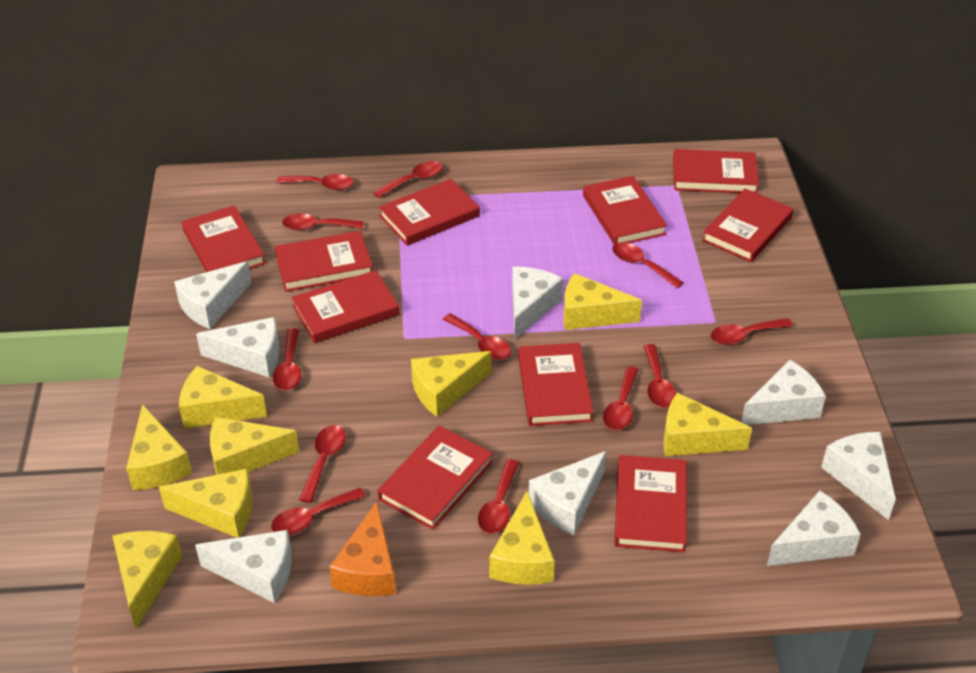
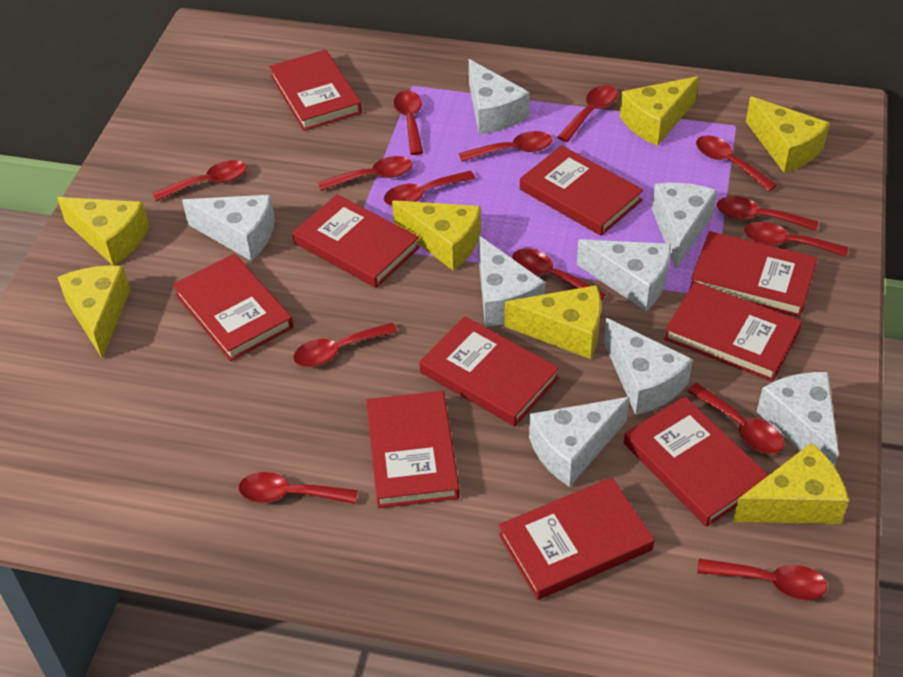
orange cheese: [329,502,396,596] = 1 -> none = 0
red spoon: [271,488,366,535] [273,328,301,391] [276,174,353,190] [282,213,364,231] [299,425,346,503] [373,161,443,198] [443,313,511,360] [478,459,519,534] [603,366,639,430] [612,242,684,288] [644,344,676,408] [711,318,793,345] = 12 -> [153,160,247,201] [239,472,358,504] [293,323,398,367] [318,156,413,191] [384,171,475,206] [394,90,423,155] [459,131,553,162] [512,249,606,301] [558,85,618,142] [687,383,784,454] [696,135,777,192] [697,559,827,600] [717,196,818,231] [744,222,848,257] = 14
yellow cheese: [112,531,182,628] [126,404,192,490] [159,468,253,538] [179,366,267,429] [210,417,299,475] [411,351,491,417] [489,491,555,585] [563,273,642,330] [664,392,752,456] = 9 -> [57,197,149,266] [57,265,130,359] [392,200,481,271] [504,285,601,359] [620,76,699,146] [733,443,849,524] [746,97,830,173] = 7

